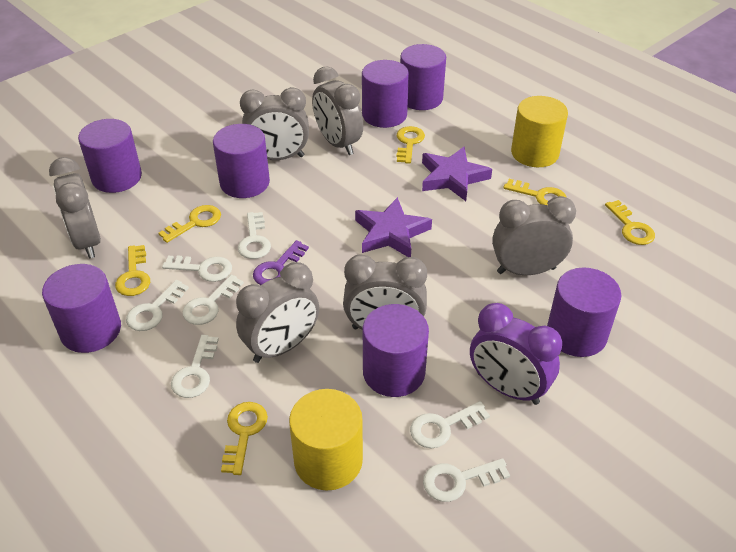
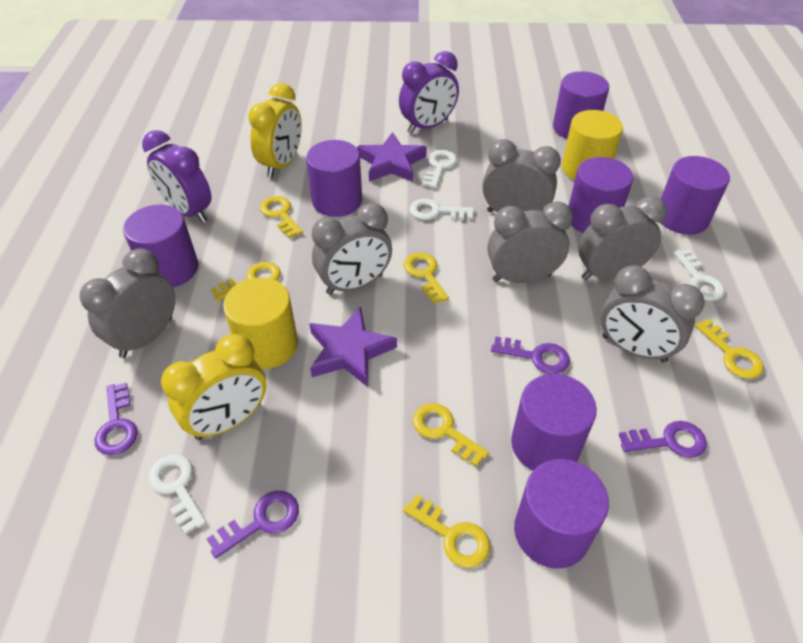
purple clock: [470,303,562,405] = 1 -> [142,130,211,223] [399,51,459,134] = 2
purple key: [253,240,309,285] = 1 -> [95,383,138,455] [207,491,299,559] [491,337,570,374] [619,421,707,458] = 4
white key: [126,280,189,331] [162,255,232,282] [171,335,219,398] [183,275,244,325] [238,212,271,259] [410,401,490,448] [423,458,510,502] = 7 -> [148,454,206,534] [409,198,474,220] [422,150,457,188] [674,249,725,301] = 4
yellow clock: none = 0 -> [161,334,267,440] [248,83,302,178] = 2

